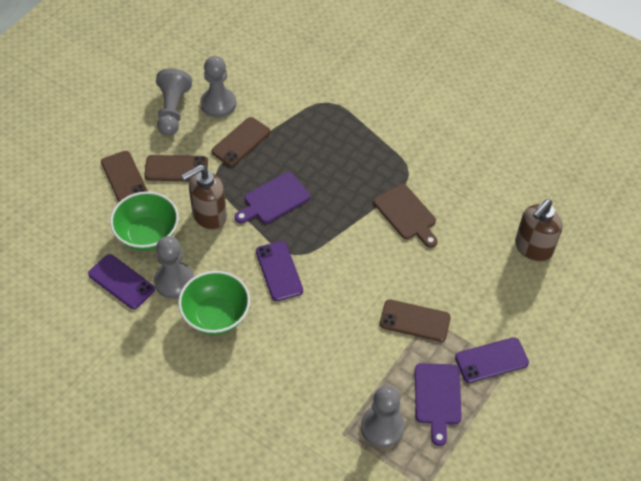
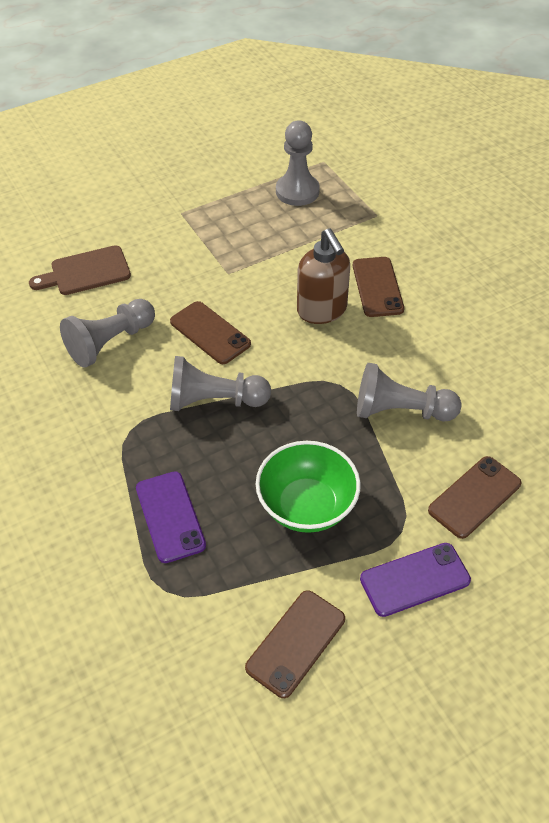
brown soap dispenser: [181,165,227,230] [515,199,562,262] = 2 -> [297,228,350,324] = 1
green bowl: [110,191,179,251] [178,271,250,335] = 2 -> [256,441,361,533] = 1
purple cutting board: [235,172,310,224] [415,363,462,446] = 2 -> none = 0
purple phone: [88,254,155,309] [256,241,303,301] [455,337,529,383] = 3 -> [136,471,206,563] [360,543,471,617] = 2

